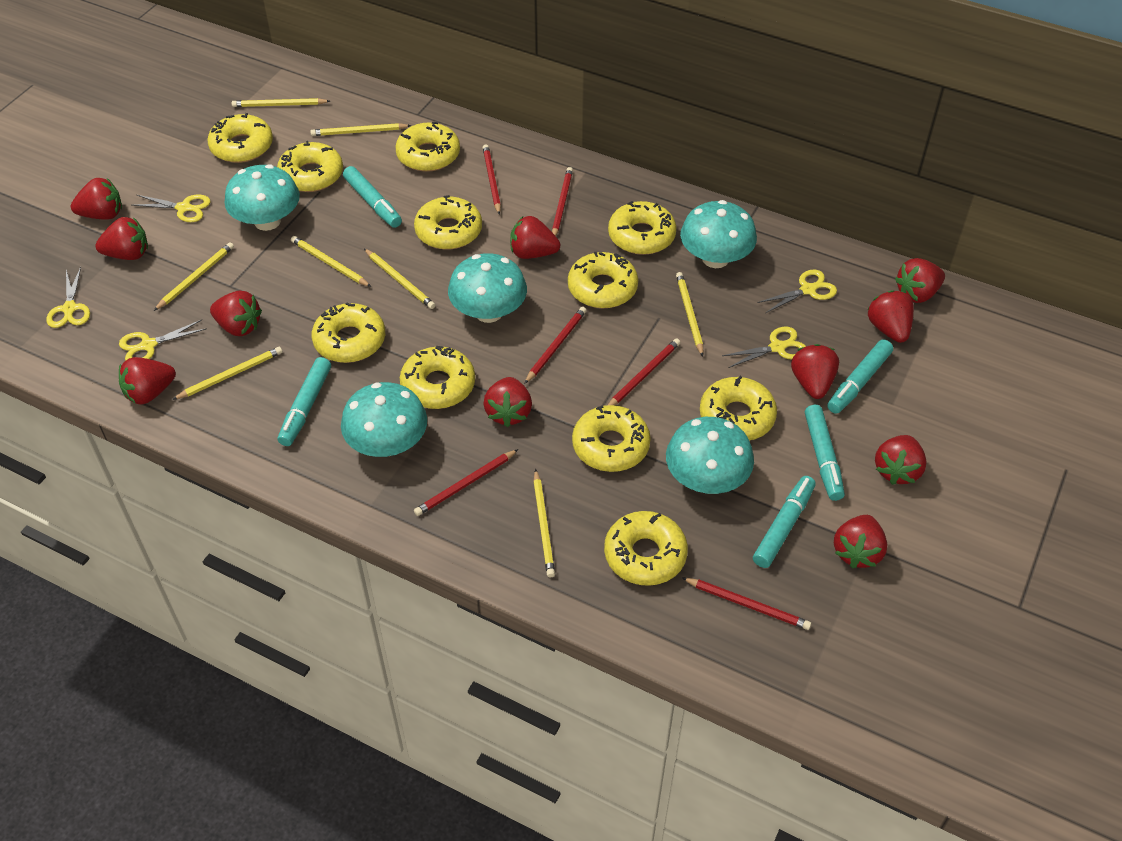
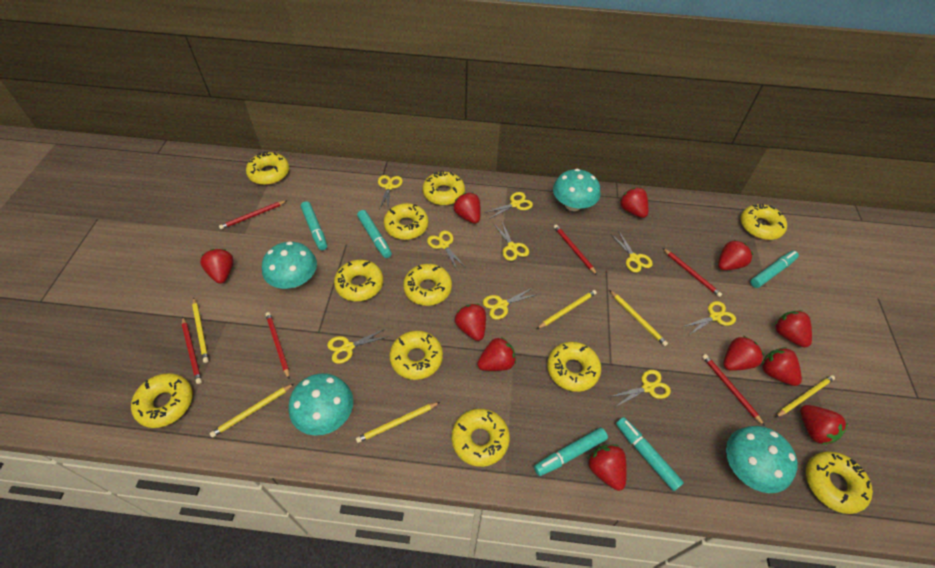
turquoise mushroom: [225,164,300,231] [341,382,427,457] [448,253,527,323] [666,417,754,494] [680,200,757,268] = 5 -> [262,241,317,289] [289,373,353,436] [553,169,600,211] [726,426,798,493] = 4
yellow pencil: [154,242,234,311] [172,347,282,400] [232,98,330,107] [291,236,371,287] [310,123,411,136] [364,249,435,309] [533,469,555,578] [676,272,703,357] = 8 -> [192,297,209,363] [210,384,294,438] [356,402,440,443] [537,290,597,329] [610,290,668,346] [776,375,835,417] = 6
yellow scissors: [46,267,90,328] [119,320,207,361] [132,195,210,222] [722,327,806,368] [757,269,837,313] = 5 -> [327,328,389,364] [378,175,403,209] [427,231,466,270] [483,288,539,320] [484,192,533,219] [493,222,529,261] [609,370,671,407] [611,232,653,272] [682,301,736,336] = 9

